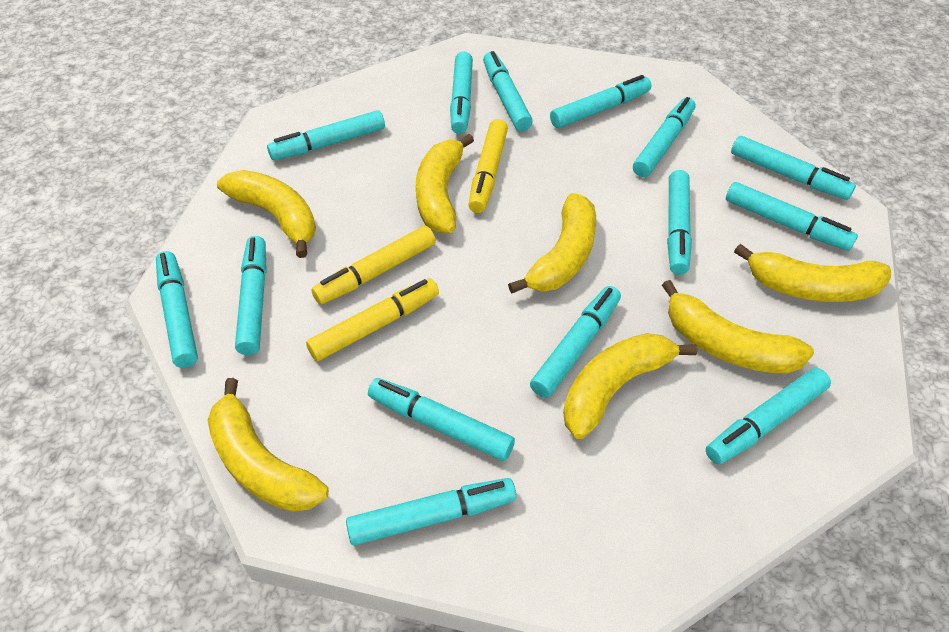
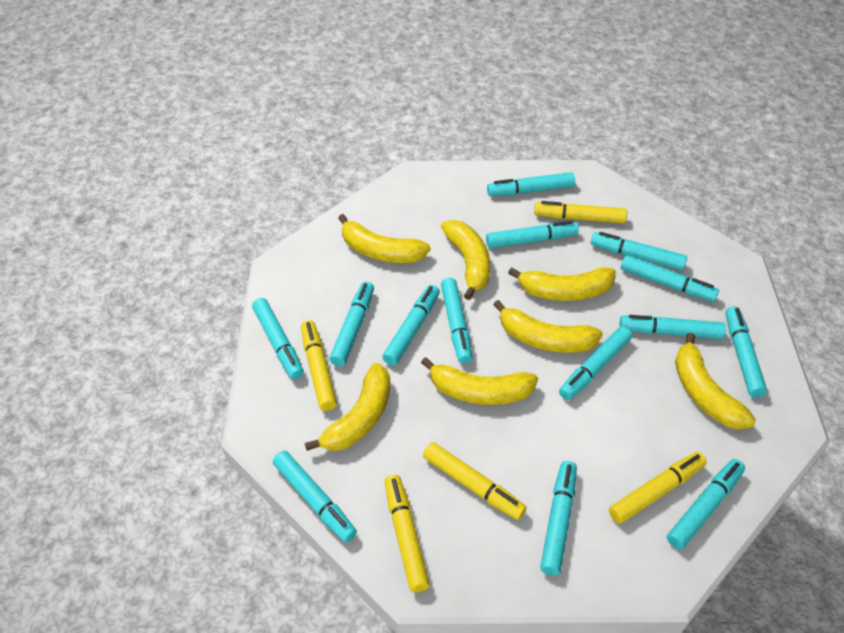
yellow marker: [306,278,439,361] [311,226,436,305] [468,119,508,213] = 3 -> [301,320,337,411] [385,475,430,592] [423,442,527,520] [534,201,627,224] [609,452,707,524] = 5

